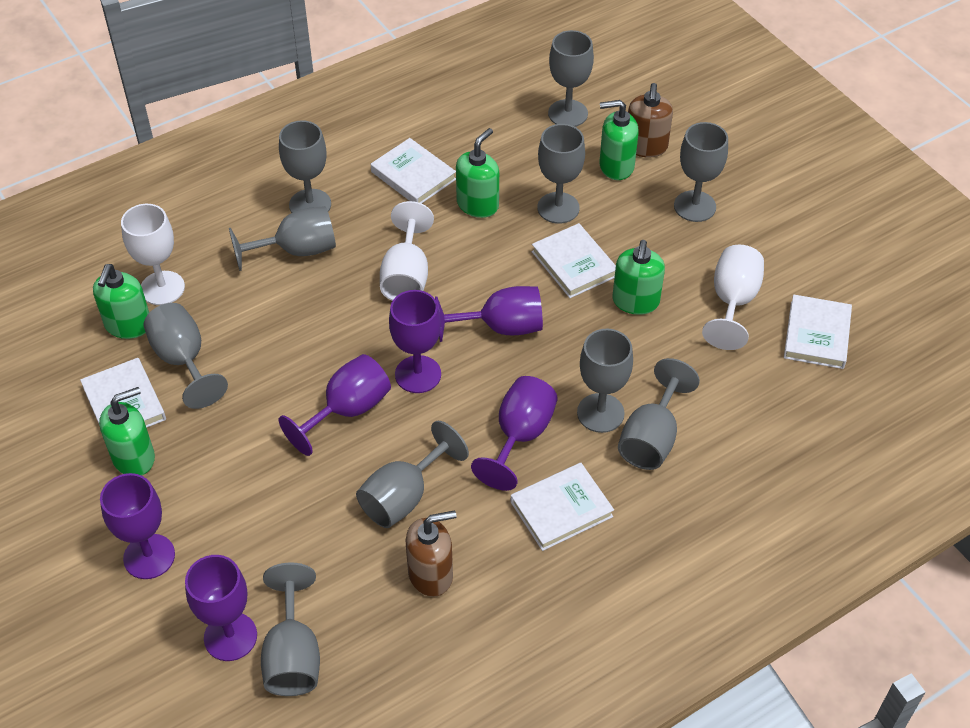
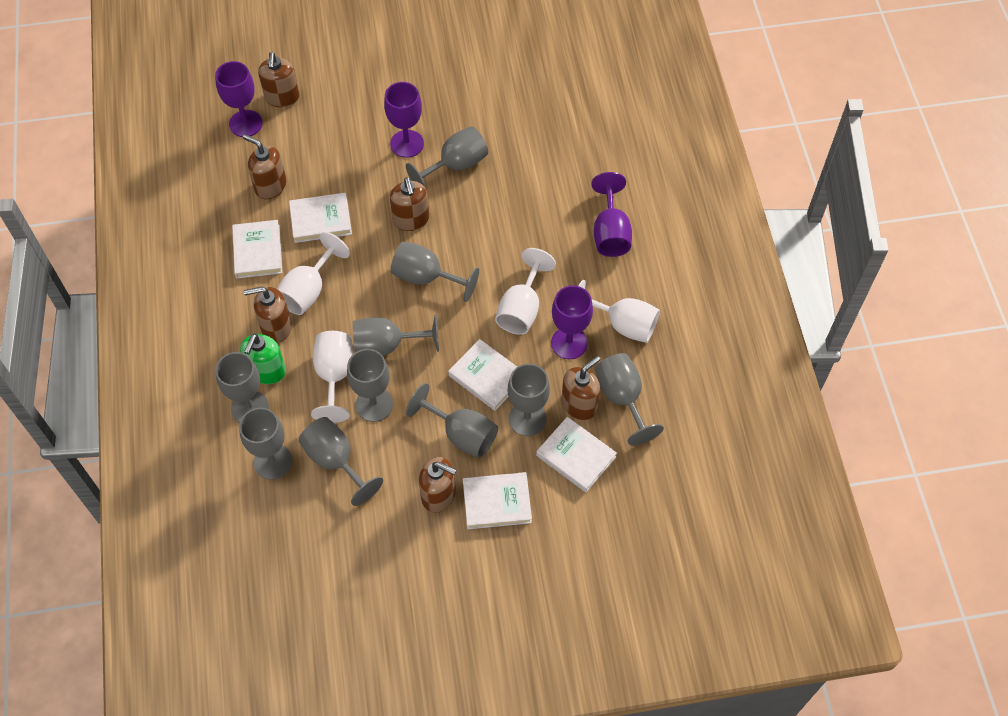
brown soap dispenser: [406,510,457,597] [628,83,673,157] = 2 -> [243,134,287,199] [244,286,292,343] [258,52,300,107] [390,177,429,231] [419,457,456,513] [561,356,601,420] = 6
green soap dispenser: [93,264,149,339] [99,387,155,476] [456,128,499,218] [599,100,639,180] [613,240,665,315] = 5 -> [240,333,286,384] = 1
purple goblet: [100,473,175,579] [185,555,257,661] [279,354,391,456] [389,290,441,393] [435,286,543,342] [471,376,558,491] = 6 -> [215,61,263,137] [384,82,424,158] [551,285,593,359] [591,172,632,257] = 4
white goblet: [121,204,185,305] [380,201,434,301] [702,245,764,350] = 3 -> [277,232,350,315] [311,331,353,423] [495,248,556,335] [578,280,660,343] = 4

